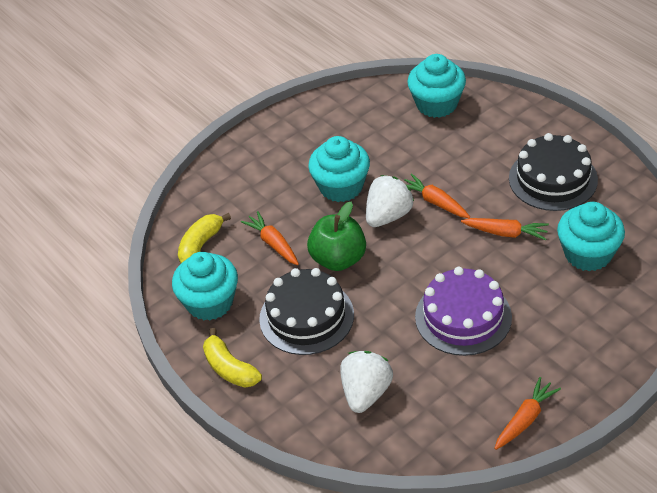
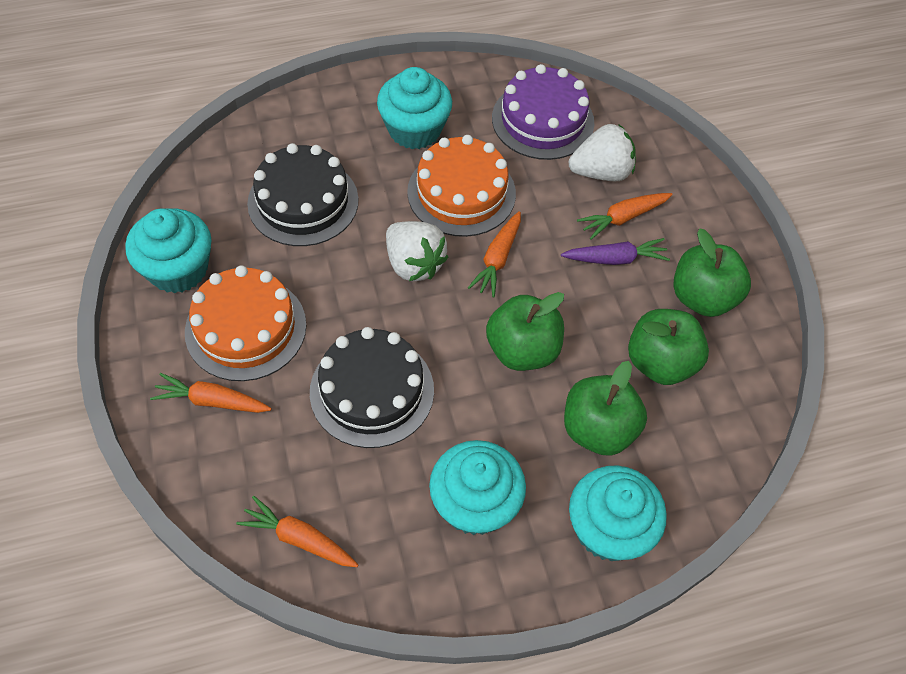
green apple: [307,202,366,271] = 1 -> [486,292,564,371] [564,361,647,456] [628,309,709,385] [673,229,751,317] = 4
orange cake: none = 0 -> [185,265,306,381] [407,135,516,237] = 2
purple carrot: none = 0 -> [561,238,670,265] = 1
yellow banana: [178,213,231,263] [203,328,262,388] = 2 -> none = 0

